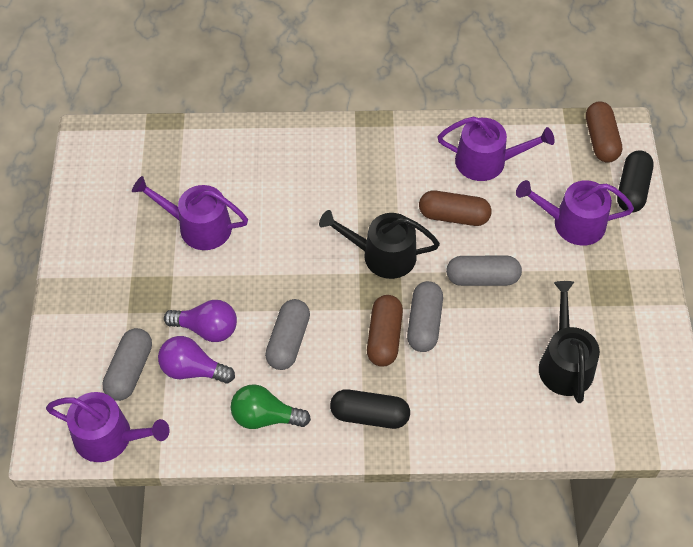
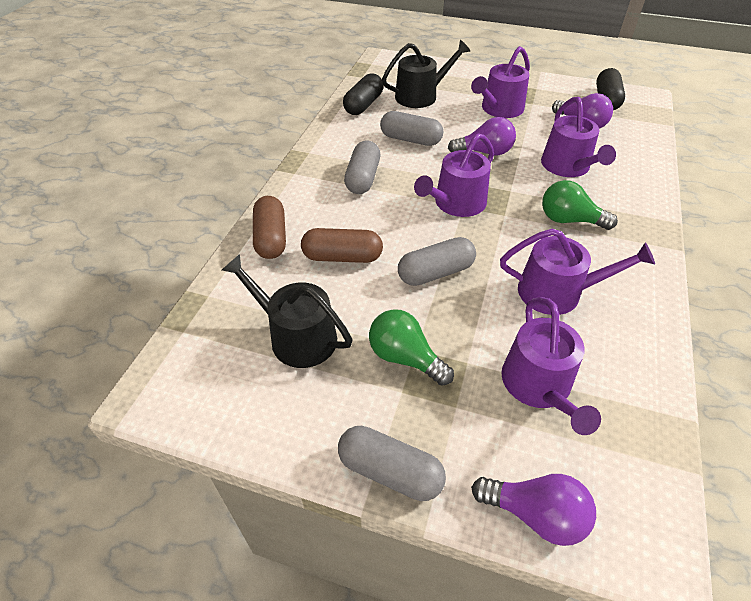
brown capsule: [367,295,403,366] [419,191,491,226] [586,102,622,163] = 3 -> [253,196,286,259] [301,228,383,263] = 2
green light bulb: [231,384,311,429] = 1 -> [369,309,454,386] [542,180,618,230] = 2
purple light bulb: [158,336,235,384] [164,300,237,342] = 2 -> [448,117,516,155] [471,474,596,546] [552,93,613,129] = 3
purple watering can: [46,392,169,462] [132,176,248,250] [438,116,555,181] [516,180,634,246] = 4 -> [414,133,494,217] [471,46,530,118] [500,229,655,315] [501,297,601,435] [541,97,616,177] = 5

